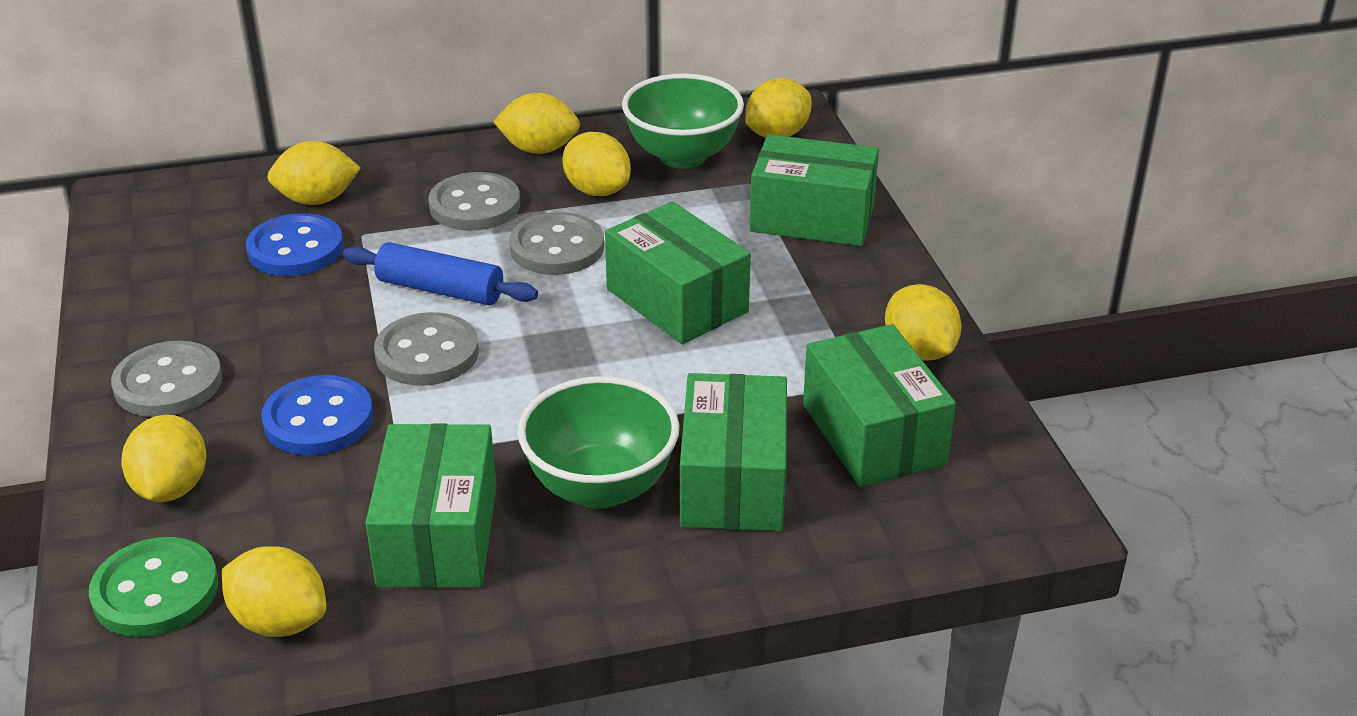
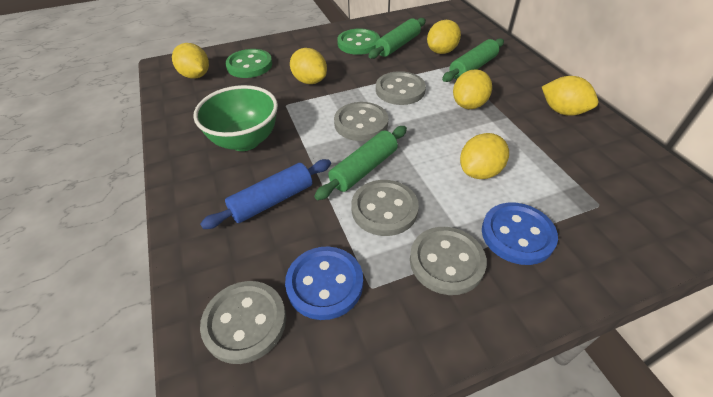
green bowl: [517,376,679,509] [622,74,744,169] = 2 -> [193,85,278,151] = 1
green box: [365,423,497,588] [605,201,751,344] [680,373,787,531] [750,134,879,246] [803,324,956,487] = 5 -> none = 0
green button: [89,537,218,637] = 1 -> [225,49,272,78] [337,29,380,55] = 2
green rolling pin: none = 0 -> [314,126,407,200] [368,18,426,59] [442,38,504,82] = 3
grey button: [111,341,222,417] [374,312,479,386] [428,172,520,231] [509,212,604,275] = 4 -> [200,281,286,364] [334,102,388,141] [351,180,419,236] [376,71,426,105] [410,227,487,295] = 5
yellow lemon: [122,415,206,502] [222,546,326,637] [267,141,361,205] [493,93,580,154] [562,132,631,196] [745,78,812,138] [885,284,962,361] = 7 -> [172,43,209,79] [290,48,327,84] [427,20,461,54] [453,69,492,109] [460,133,509,179] [542,76,598,116] = 6

